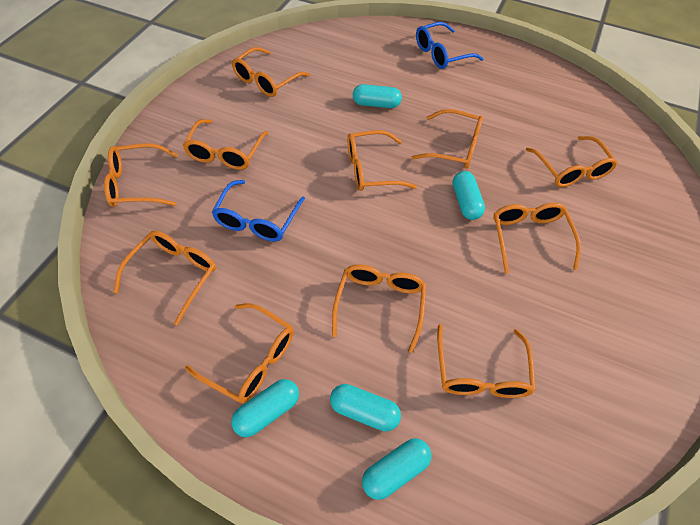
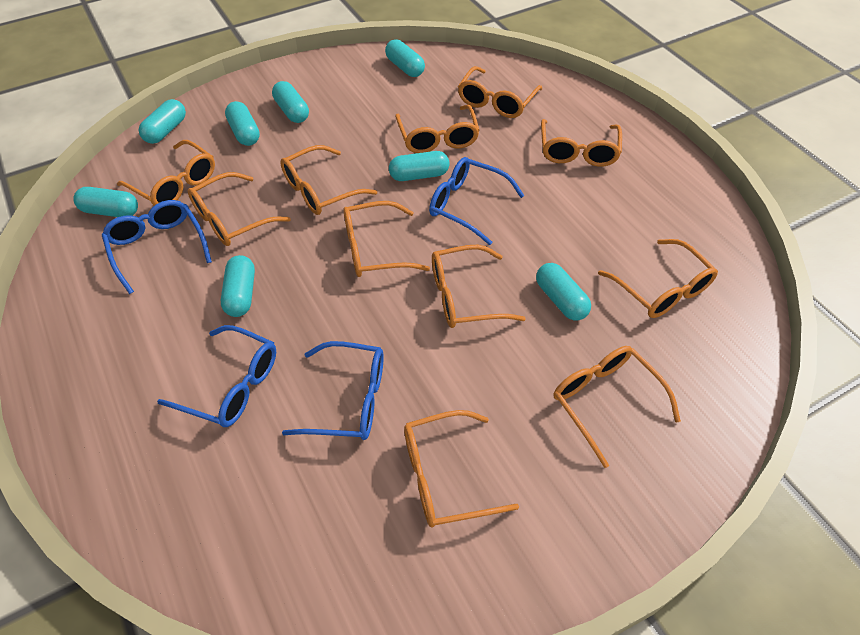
blue glasses: [211,180,305,242] [416,22,484,69] = 2 -> [102,200,212,294] [157,325,276,427] [282,341,384,440] [429,157,525,245] = 4
turquoise capsule: [231,379,299,437] [330,384,401,432] [353,84,402,108] [362,438,432,500] [453,171,485,220] = 5 -> [73,187,138,217] [139,99,186,144] [221,255,255,317] [225,101,260,146] [272,81,309,123] [385,39,425,77] [389,151,450,181] [536,263,591,320] = 8

